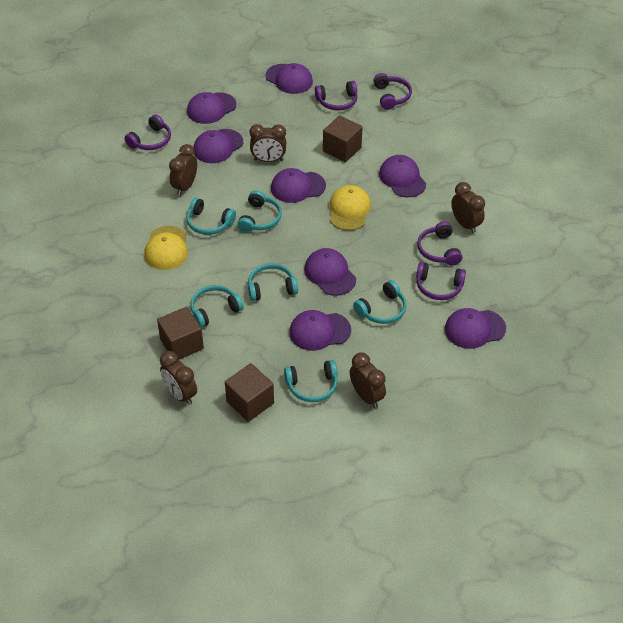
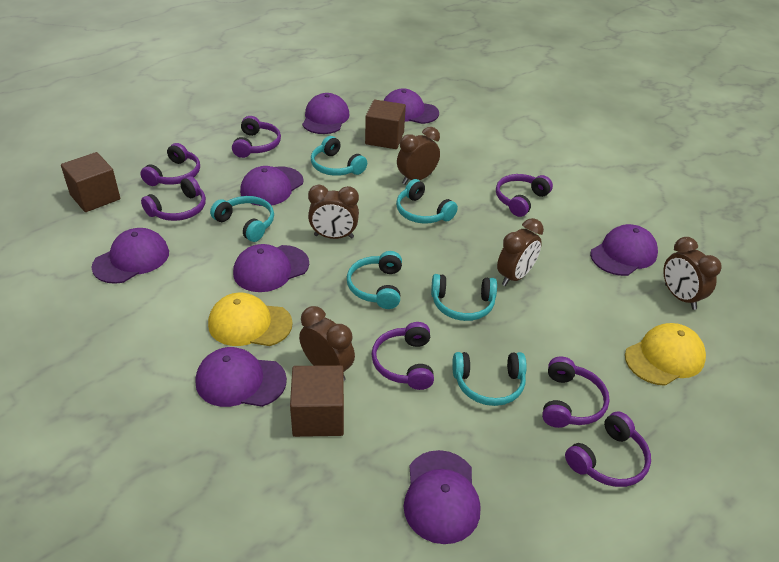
purple headphones: [124,114,171,150] [315,81,358,111] [373,73,412,110] [416,262,466,300] [417,221,463,265] = 5 -> [140,143,200,186] [141,176,206,221] [232,116,281,158] [371,322,434,390] [496,174,553,217] [542,357,610,428] [565,411,651,487] = 7

